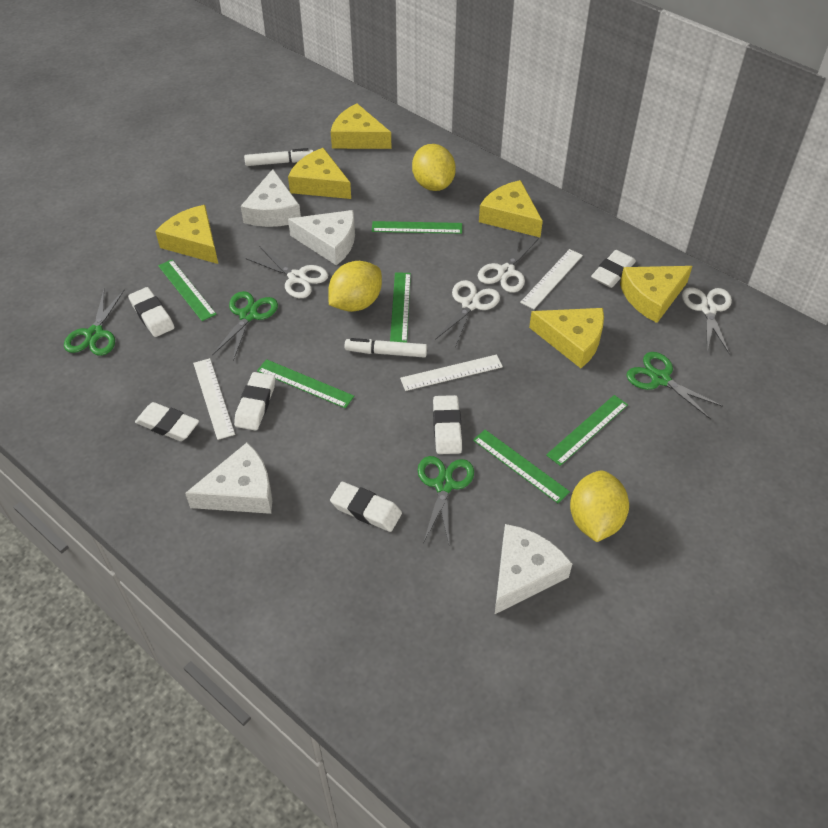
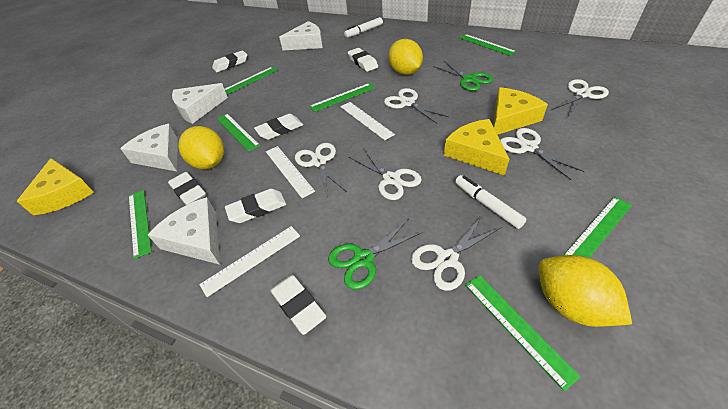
green ruler: [158,260,217,321] [257,359,354,408] [372,221,462,234] [390,272,411,343] [473,430,570,503] [546,395,628,466] = 6 -> [129,190,152,259] [216,114,260,151] [225,67,278,95] [309,83,375,112] [459,34,517,56] [465,275,580,391] [564,196,632,258] = 7
green scissors: [64,290,124,356] [212,291,278,361] [418,456,474,544] [626,352,723,420] = 4 -> [328,219,423,290] [433,61,493,91] = 2
white scissors: [246,246,328,298] [435,280,500,347] [478,232,539,293] [682,287,732,354] = 4 -> [295,143,347,195] [349,148,422,200] [384,88,449,124] [411,216,501,291] [500,128,584,180] [550,79,609,117] = 6
yellow cheese: [155,205,218,264] [288,148,351,199] [331,103,391,149] [479,180,543,237] [529,308,604,368] [620,266,692,323] = 6 -> [17,158,94,215] [444,119,509,176] [493,87,548,135] = 3

